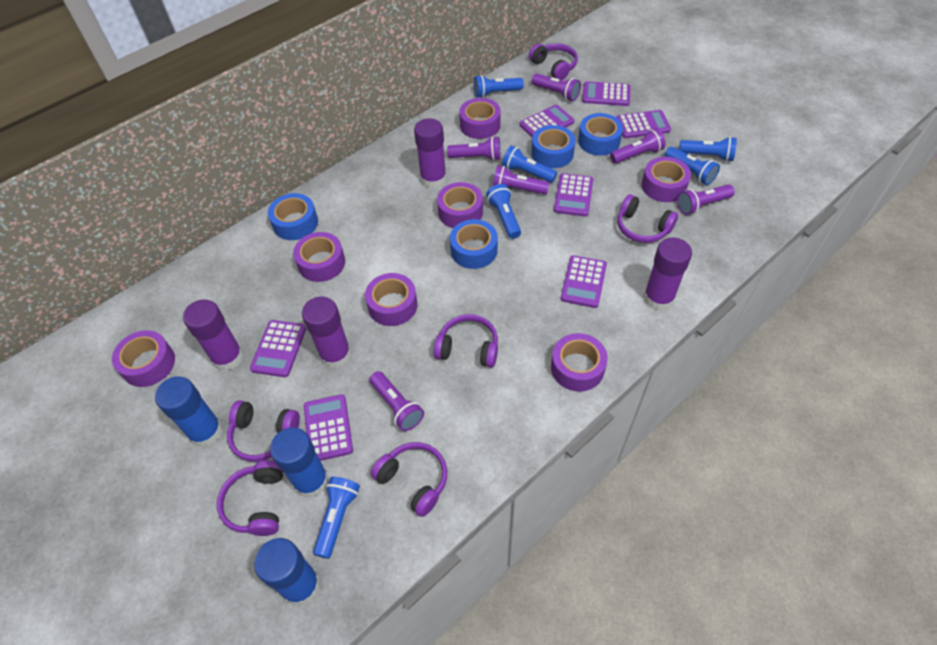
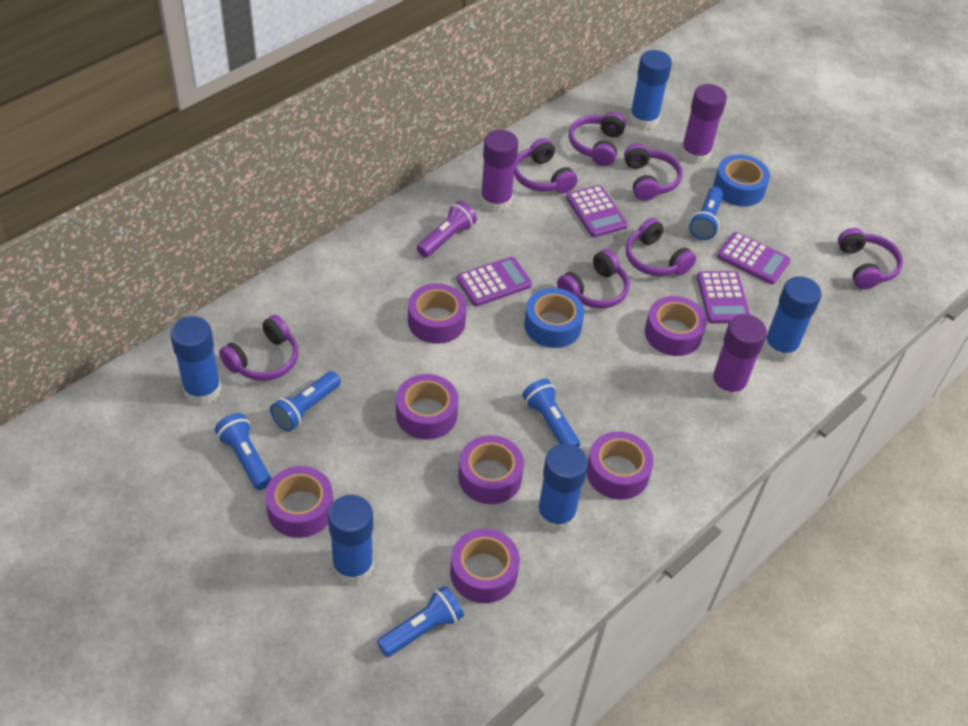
blue flashlight: [313,477,360,559] [474,75,524,98] [486,184,521,239] [502,145,557,183] [665,147,720,185] [679,137,737,162] = 6 -> [215,413,272,490] [270,371,341,431] [377,586,464,657] [522,379,580,447] [689,187,723,240] = 5
blue glue stick: [155,376,223,447] [254,538,320,606] [270,428,329,498] = 3 -> [170,316,222,405] [328,495,374,585] [537,444,588,532] [629,50,672,130] [763,276,821,361] = 5
blue tape: [268,193,318,240] [450,219,498,269] [531,125,575,168] [578,113,623,156] = 4 -> [524,288,584,348] [714,155,770,207] = 2
purple calculator: [250,320,306,377] [304,394,353,461] [519,105,574,137] [554,173,593,217] [561,255,607,308] [582,81,630,106] [616,110,671,138] = 7 -> [457,256,532,306] [566,185,628,237] [697,271,750,324] [717,232,791,284] = 4
purple flashlight: [369,371,424,431] [447,136,501,161] [493,166,549,194] [531,74,581,101] [610,128,665,164] [677,184,735,215] = 6 -> [417,201,477,258] = 1
purple glue stick: [183,299,243,371] [302,297,351,368] [414,118,447,189] [643,238,692,311] = 4 -> [480,130,518,212] [680,84,727,164] [710,314,767,400] = 3
purple headphones: [217,460,283,536] [227,400,300,462] [371,442,447,517] [434,314,498,368] [529,43,578,80] [617,194,678,243] = 6 -> [219,315,298,381] [514,138,577,193] [557,249,630,308] [569,112,626,166] [624,143,683,201] [626,218,696,276] [838,228,903,289] = 7

